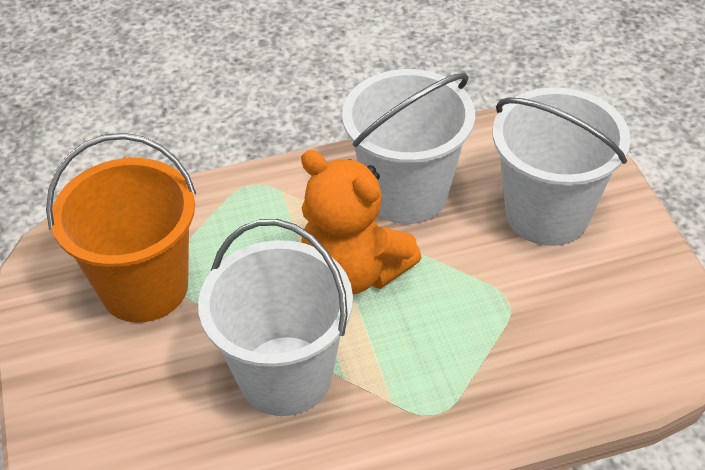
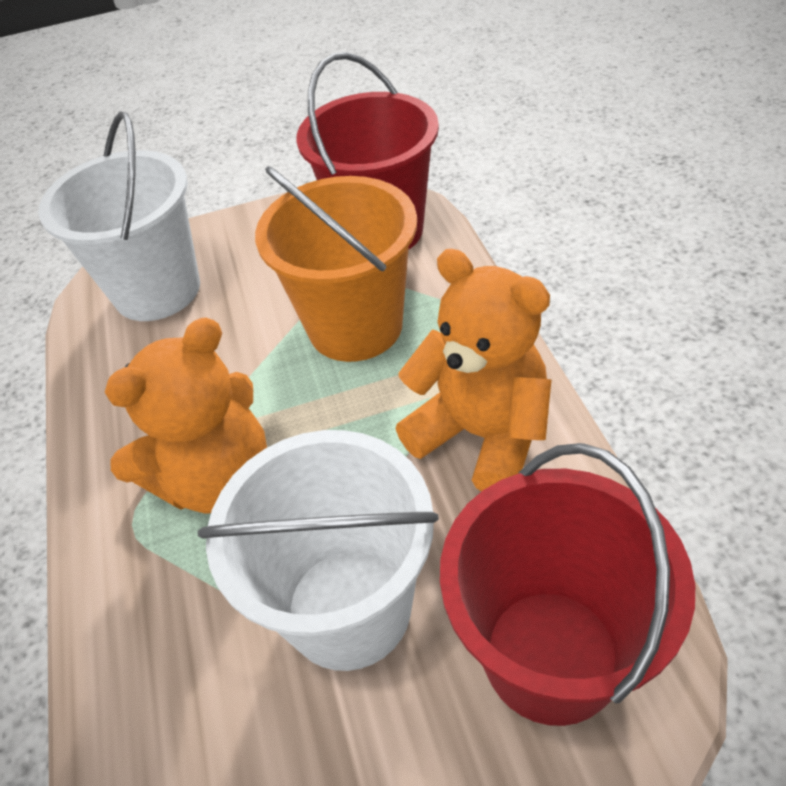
orange teddy bear: [301,150,422,294] = 1 -> [105,317,267,514] [396,249,551,492] = 2
red bucket: none = 0 -> [296,52,439,250] [440,443,695,726] = 2
white bucket: [198,219,353,416] [342,69,475,224] [493,87,631,246] = 3 -> [38,111,200,321] [198,430,439,671] = 2

